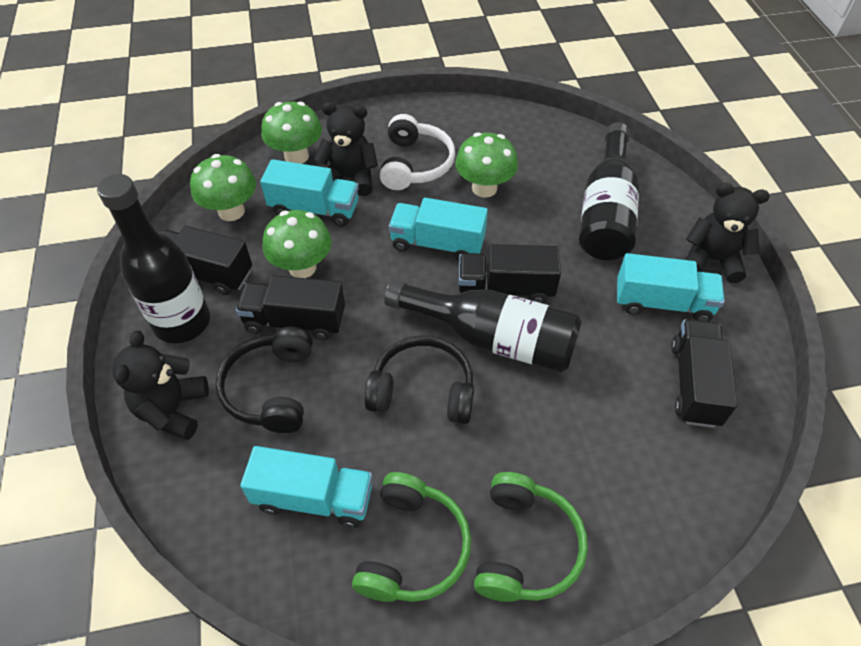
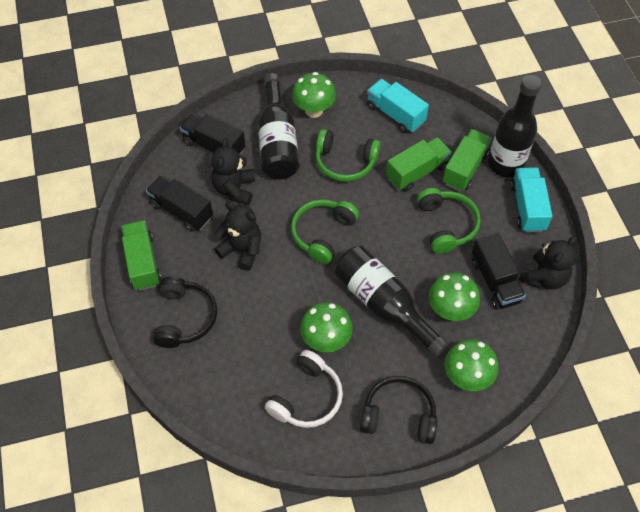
black truck: [161,226,252,295] [236,275,345,340] [459,244,561,304] [671,319,737,428] = 4 -> [146,175,213,232] [180,113,245,155] [472,233,526,310] = 3
green headphones: [352,472,471,602] [474,472,588,602] = 2 -> [291,200,359,264] [316,129,381,182] [417,188,481,254] = 3
green truck: none = 0 -> [121,220,161,291] [386,137,451,191] [443,129,492,191] = 3
turquoise truck: [240,446,372,528] [260,159,359,227] [389,198,488,261] [617,253,725,322] = 4 -> [367,79,429,133] [510,167,552,233] = 2

